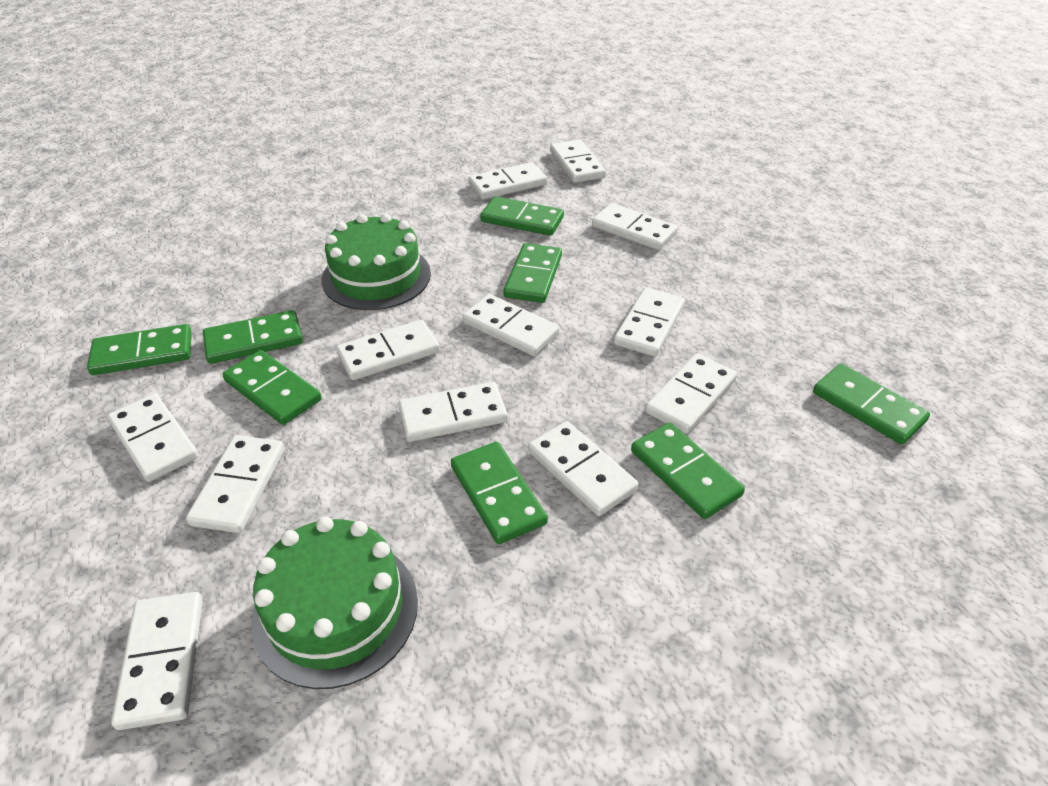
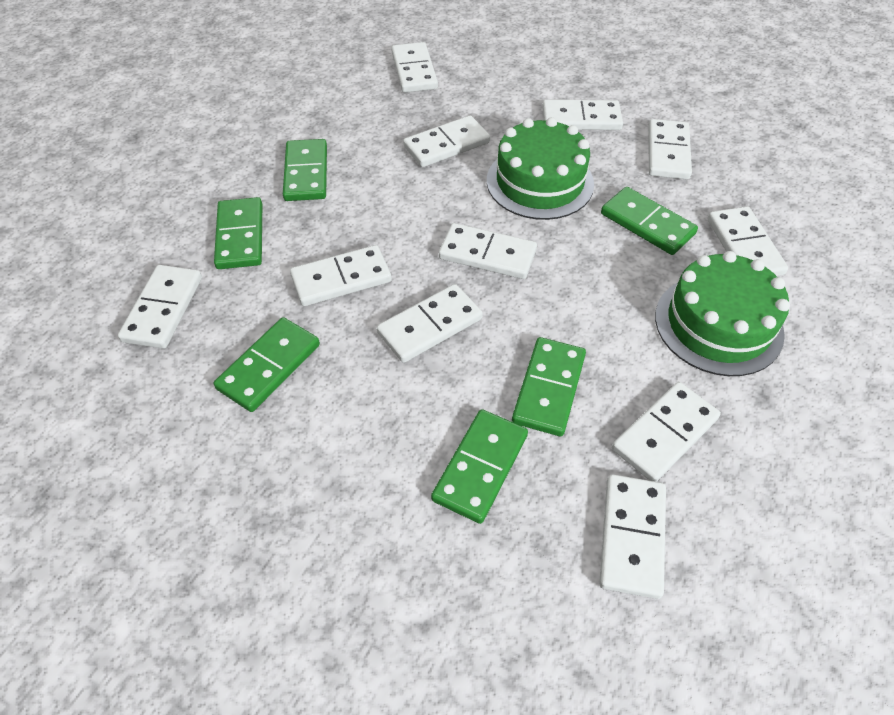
green domino: [87,324,192,375] [203,310,303,364] [222,350,322,425] [451,442,548,544] [480,196,564,236] [503,243,562,303] [631,422,745,519] [813,364,930,445] = 8 -> [214,197,262,269] [214,317,320,412] [283,139,327,201] [431,409,528,524] [512,337,586,436] [601,187,698,255] = 6
white domino: [107,393,198,482] [111,592,203,730] [186,435,285,533] [336,320,440,380] [398,382,508,442] [462,294,560,356] [468,162,547,200] [528,421,639,516] [550,140,606,183] [592,203,678,250] [614,288,685,357] [645,354,737,434] = 12 -> [118,265,202,349] [290,245,392,306] [377,284,483,363] [391,42,438,93] [403,115,490,167] [439,223,537,279] [542,99,623,130] [599,474,666,599] [612,382,721,482] [648,119,692,179] [708,206,788,276] = 11

